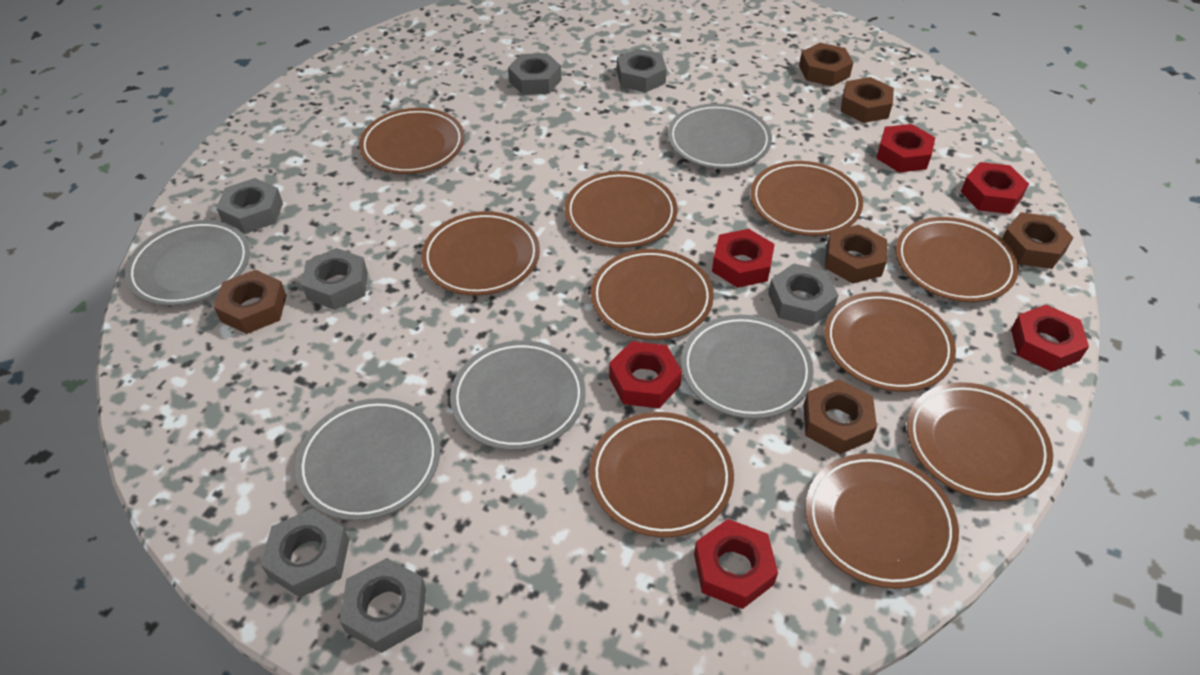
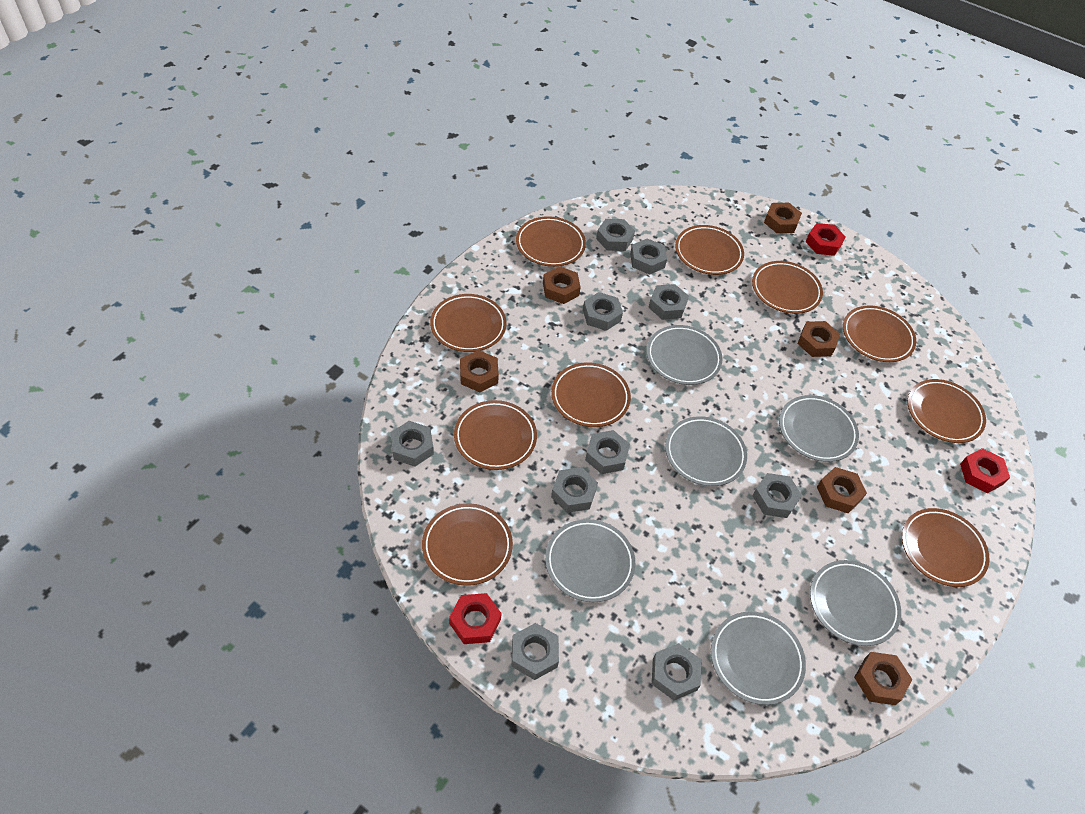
grey nut: [216,178,283,234] [261,508,349,598] [302,248,368,310] [340,558,426,653] [508,53,562,95] [617,49,667,93] [768,263,838,326] = 7 -> [390,421,434,467] [512,623,559,680] [551,467,598,513] [583,292,623,331] [585,430,630,474] [596,219,635,251] [630,238,667,275] [648,284,689,320] [652,643,701,700] [752,473,802,518] = 10
grey plate: [125,220,250,306] [295,398,440,521] [450,341,586,450] [668,104,772,169] [681,315,814,419] = 5 -> [545,519,635,602] [647,325,722,385] [665,416,747,486] [711,611,806,705] [779,395,859,462] [810,560,901,646] = 6
red nut: [609,341,682,408] [694,519,778,609] [712,229,775,288] [876,124,935,173] [961,162,1029,214] [1011,305,1089,372] = 6 -> [449,593,502,644] [806,223,846,256] [960,448,1010,493] = 3

